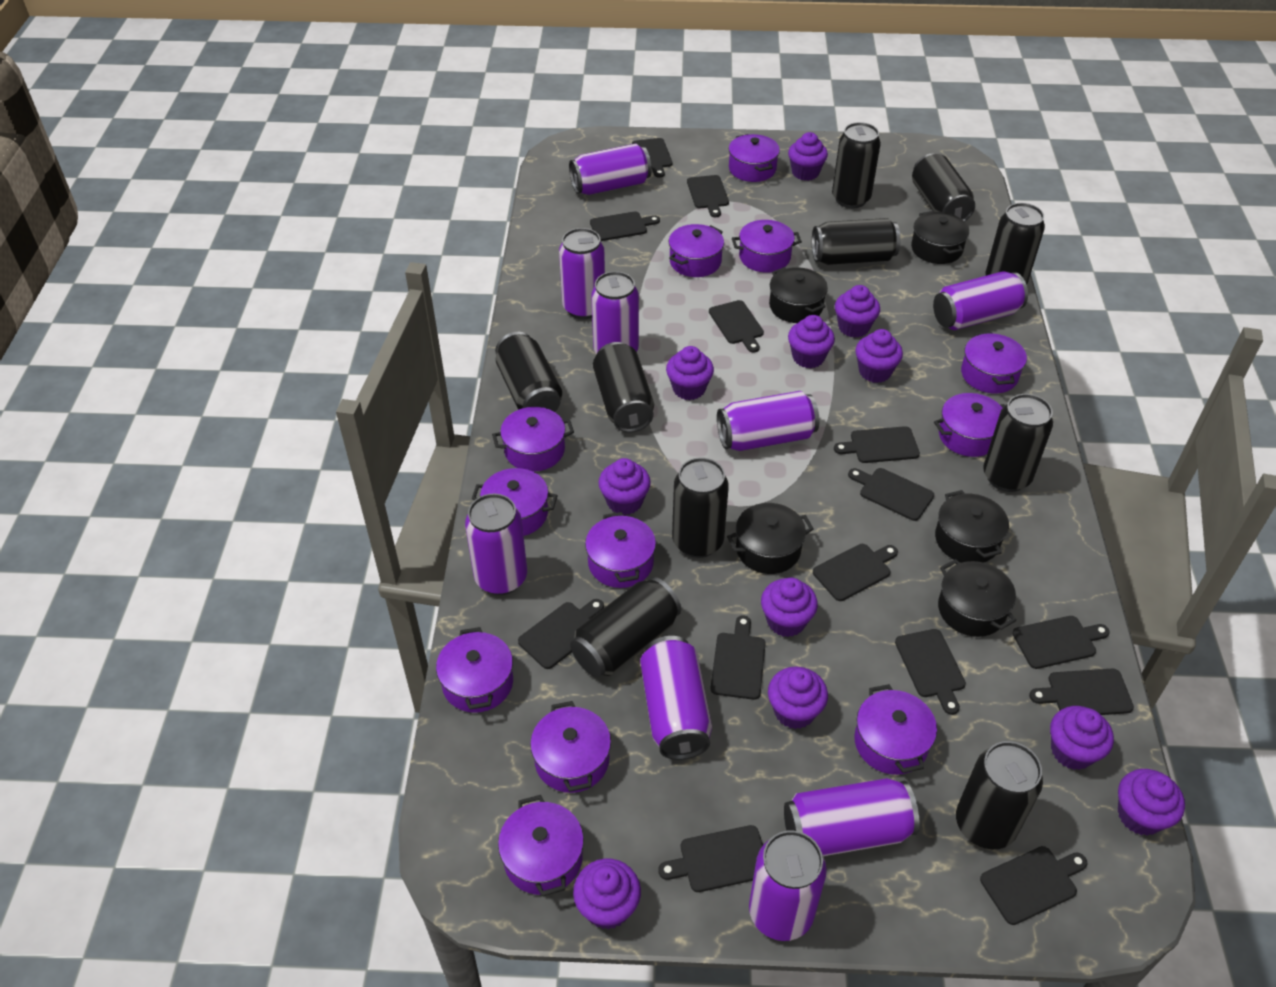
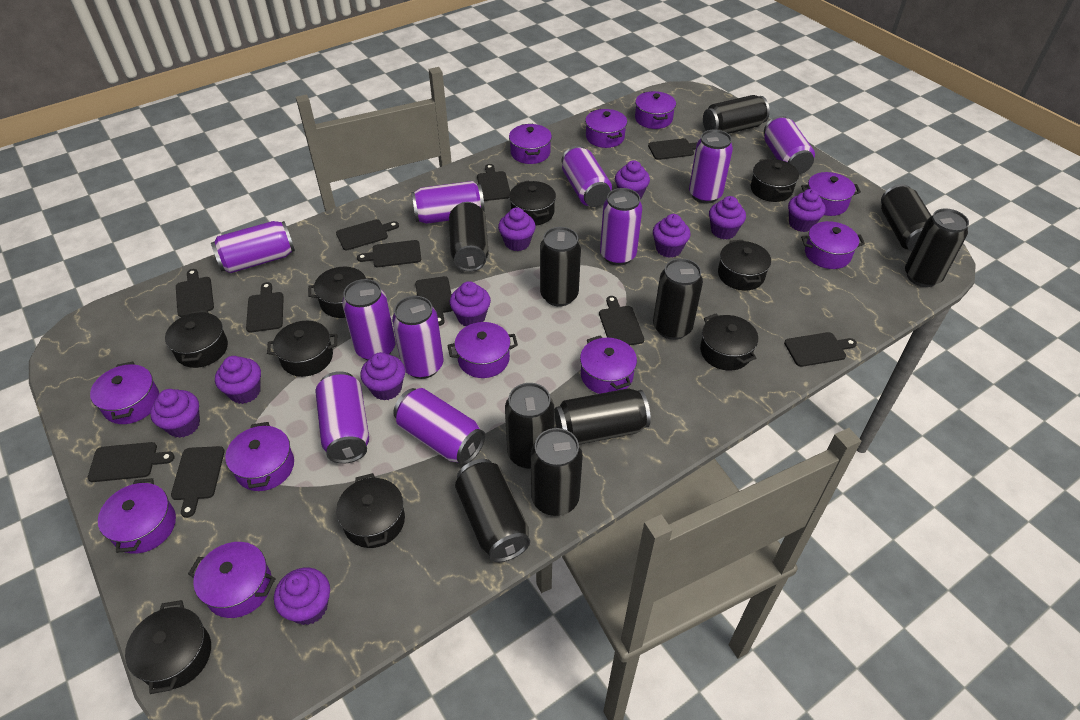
black cutting board: [518,599,604,669] [590,211,660,241] [632,138,672,178] [658,825,763,892] [687,175,729,217] [709,300,764,353] [710,615,766,700] [813,544,898,601] [834,426,920,463] [848,468,934,521] [895,629,966,715] [980,846,1087,925] [1012,616,1110,669] [1029,669,1134,715] = 14 -> [88,442,175,482] [171,446,224,518] [176,269,214,317] [246,282,284,332] [336,219,399,250] [357,240,421,267] [415,276,453,326] [477,164,510,201] [599,296,644,345] [648,138,697,160] [784,332,857,367] = 11
black pot: [727,503,814,574] [769,267,828,323] [911,211,969,264] [935,490,1009,563] [938,559,1016,637] = 5 -> [125,600,211,694] [165,310,228,368] [267,321,337,377] [308,267,373,318] [336,473,405,548] [509,181,556,225] [700,314,758,371] [718,240,771,290] [751,158,799,202] = 9
purple can: [465,494,527,595] [559,228,605,319] [569,144,652,195] [591,271,639,354] [640,636,712,760] [717,391,819,451] [749,830,827,941] [784,778,920,856] [933,271,1028,330] = 9 -> [211,221,295,273] [315,371,369,464] [342,279,396,360] [392,296,443,379] [393,388,485,465] [411,181,485,224] [562,146,612,207] [600,188,642,266] [689,130,733,204] [764,116,815,174] = 10
purple cupcake: [573,859,641,930] [598,458,651,515] [666,346,714,400] [761,577,818,637] [768,667,828,729] [788,132,828,181] [788,315,835,368] [835,285,880,338] [855,329,903,383] [1050,706,1114,770] [1118,769,1185,836] = 11 -> [150,389,200,438] [215,356,261,404] [274,568,330,625] [361,352,405,400] [450,281,491,326] [498,207,536,251] [615,160,650,200] [653,214,690,258] [709,196,746,239] [788,189,826,232] = 10
purple pot: [436,627,513,713] [471,468,558,536] [492,407,574,472] [498,795,584,896] [530,701,611,793] [585,512,656,588] [669,224,724,277] [729,134,780,182] [732,220,802,272] [854,684,937,775] [934,393,1005,457] [961,332,1027,393] = 12 -> [90,362,159,424] [98,478,176,554] [188,542,276,618] [225,422,294,491] [447,322,518,378] [509,124,552,164] [580,335,637,394] [585,109,627,148] [635,91,676,129] [801,172,861,216] [801,221,865,269] = 11

